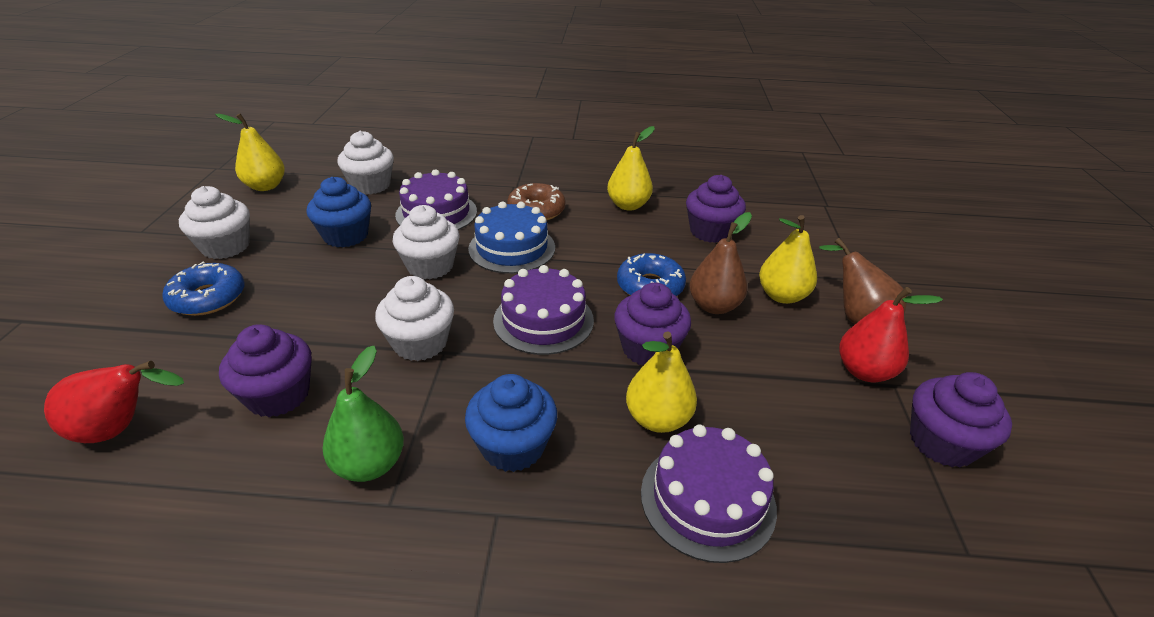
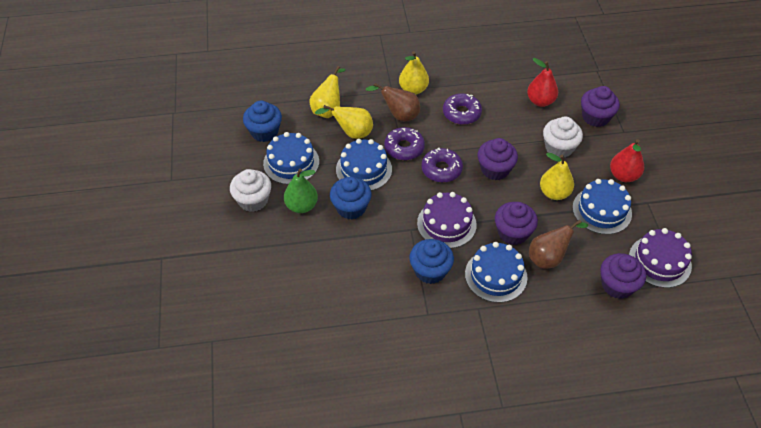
blue cake: [468,202,555,274] = 1 -> [263,132,319,185] [336,139,392,191] [465,242,527,303] [573,179,632,235] = 4
blue cupcake: [306,177,371,247] [465,374,557,472] = 2 -> [243,101,282,142] [330,176,372,219] [409,239,454,284] = 3
blue donut: [162,262,245,316] [617,253,686,296] = 2 -> none = 0
brown donut: [507,183,566,220] = 1 -> none = 0
purple cake: [395,169,477,230] [493,265,594,355] [641,424,777,563] = 3 -> [417,192,477,248] [629,228,692,288] = 2
purple donut: none = 0 -> [384,127,425,160] [421,148,463,183] [443,93,482,125] = 3
white cupcake: [179,186,250,259] [337,131,394,194] [375,276,454,361] [393,205,460,279] = 4 -> [230,169,271,212] [543,116,583,158] = 2

